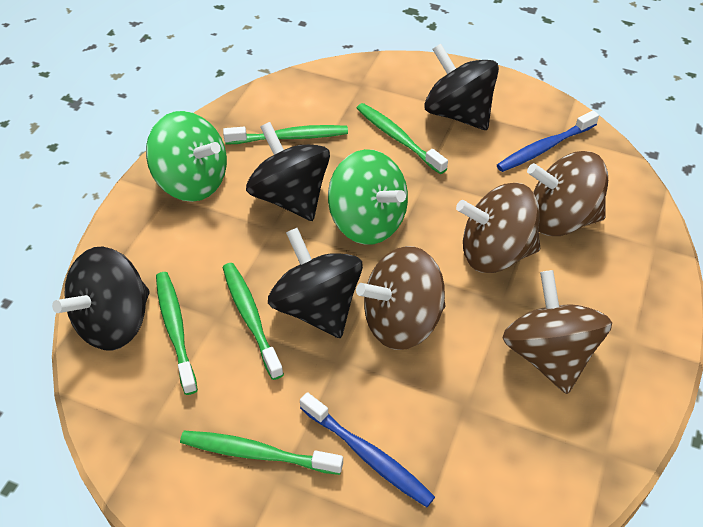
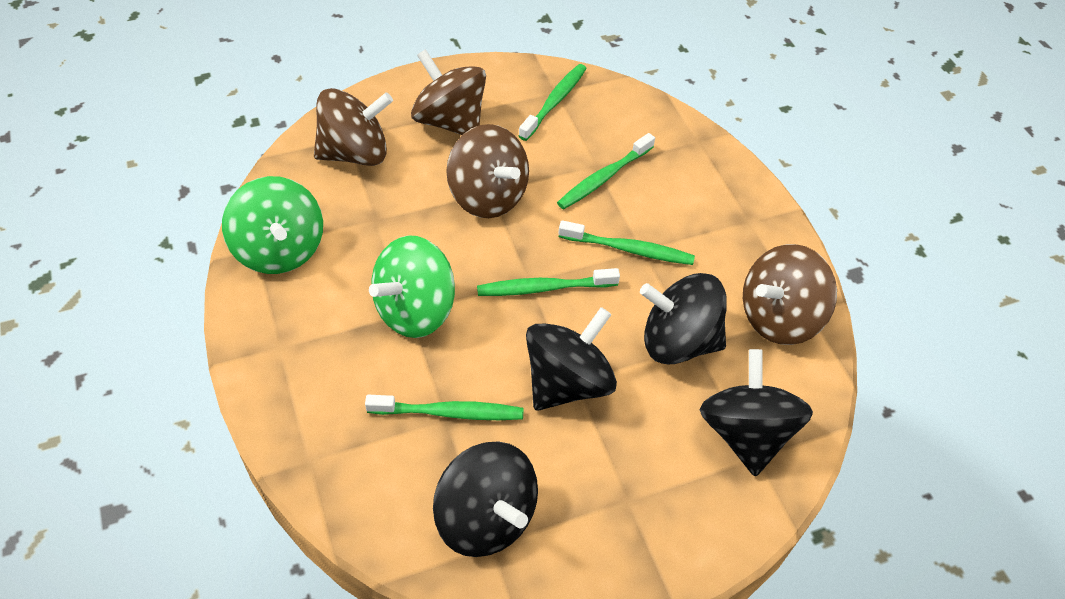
blue toothbrush: [300,392,435,507] [497,110,599,172] = 2 -> none = 0

